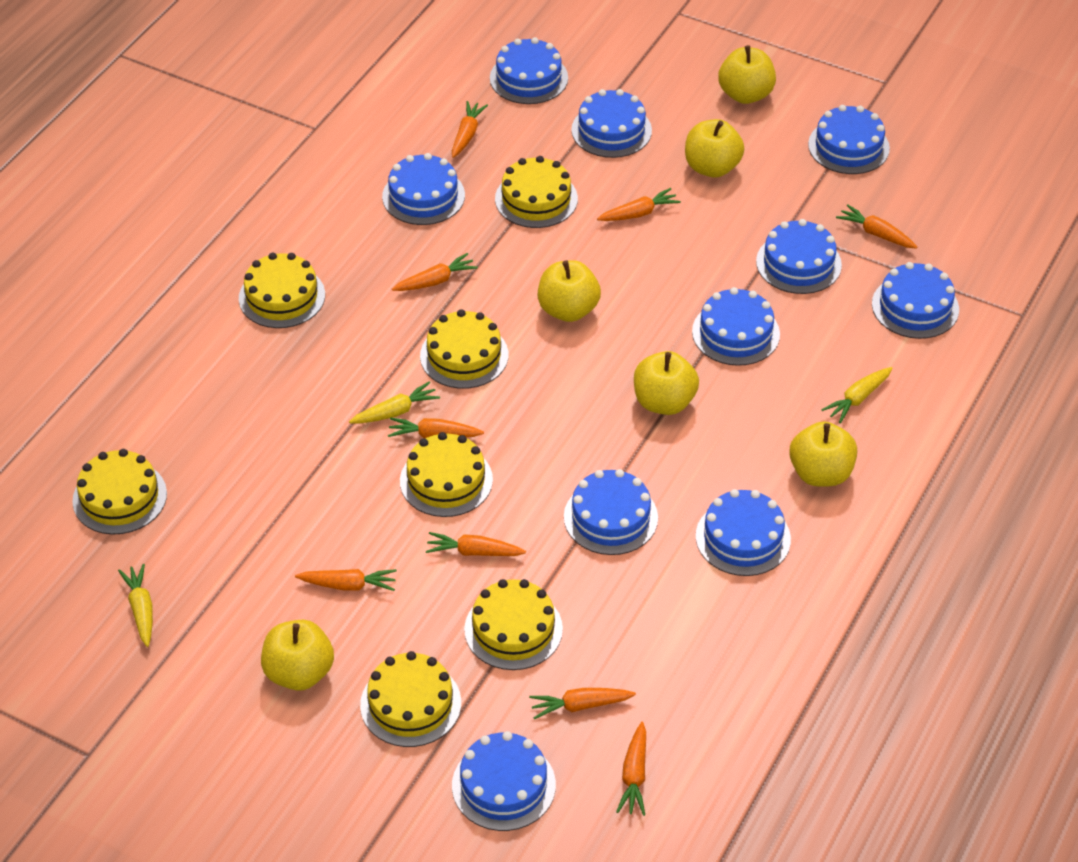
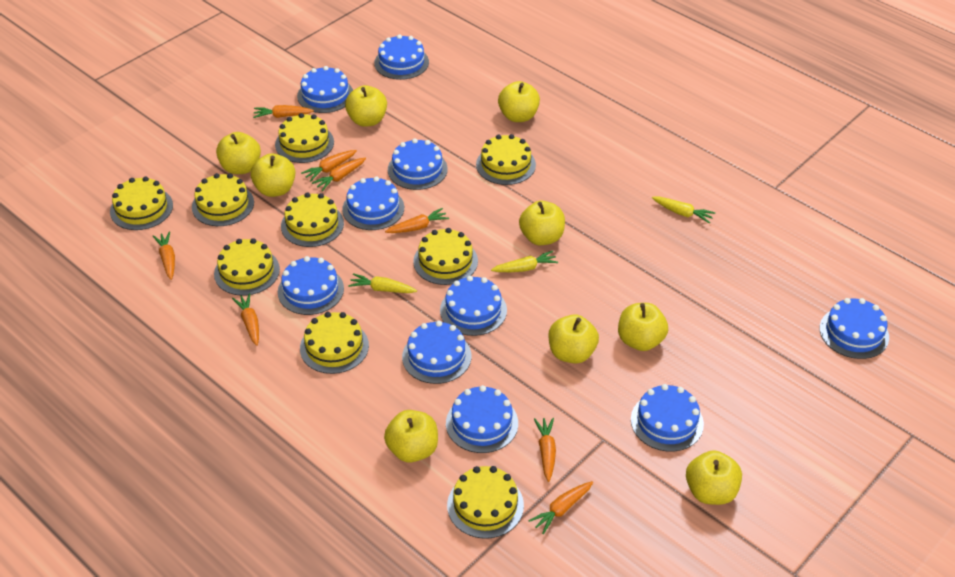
orange carrot: [295,569,397,591] [388,418,484,438] [392,253,478,291] [426,532,526,556] [452,101,488,158] [529,688,636,719] [597,188,681,221] [616,722,646,816] [836,204,917,249] = 9 -> [153,232,175,280] [232,293,259,346] [253,105,314,118] [301,150,357,181] [312,158,366,191] [385,208,449,233] [528,481,593,534] [534,418,556,482] = 8
yellow apple: [261,620,334,691] [538,260,601,322] [634,351,699,415] [685,119,744,177] [718,45,776,104] [789,421,857,487] = 6 -> [216,132,261,174] [250,153,295,197] [345,85,387,127] [384,410,438,462] [498,81,540,122] [519,201,565,245] [549,314,599,363] [618,303,668,351] [686,450,742,505] = 9
yellow cake: [72,449,167,535] [239,253,325,328] [360,651,461,747] [400,432,493,517] [420,309,508,389] [464,579,563,670] [495,156,578,228] = 7 -> [110,177,173,230] [192,173,254,226] [214,238,280,296] [275,113,334,163] [281,193,344,247] [300,312,369,374] [413,228,478,285] [447,466,524,539] [476,134,536,185] = 9

